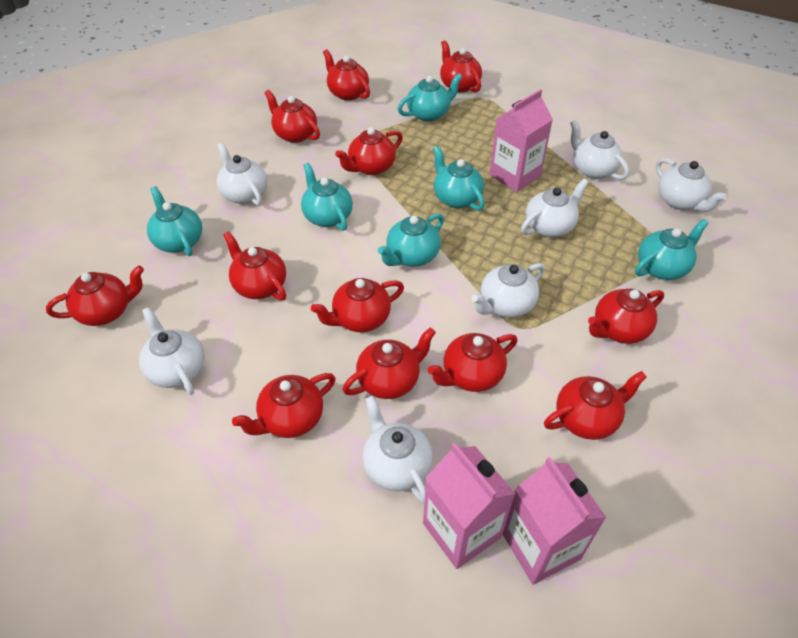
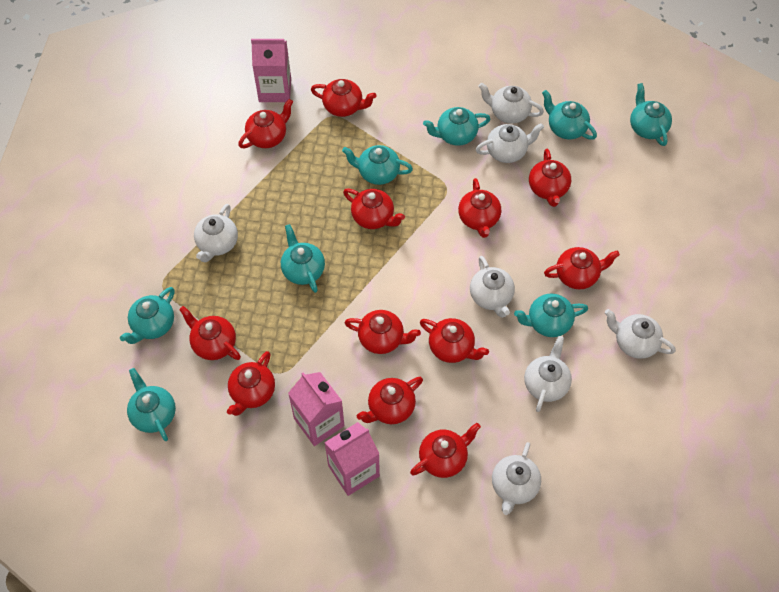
turquoise teapot: [147,186,202,256] [301,163,353,231] [378,213,444,267] [398,73,462,122] [433,146,484,211] [635,219,709,280] = 6 -> [120,287,175,344] [127,368,176,441] [281,224,325,293] [342,145,413,185] [423,107,490,146] [514,294,588,337] [542,90,597,140] [630,83,672,146] = 8

